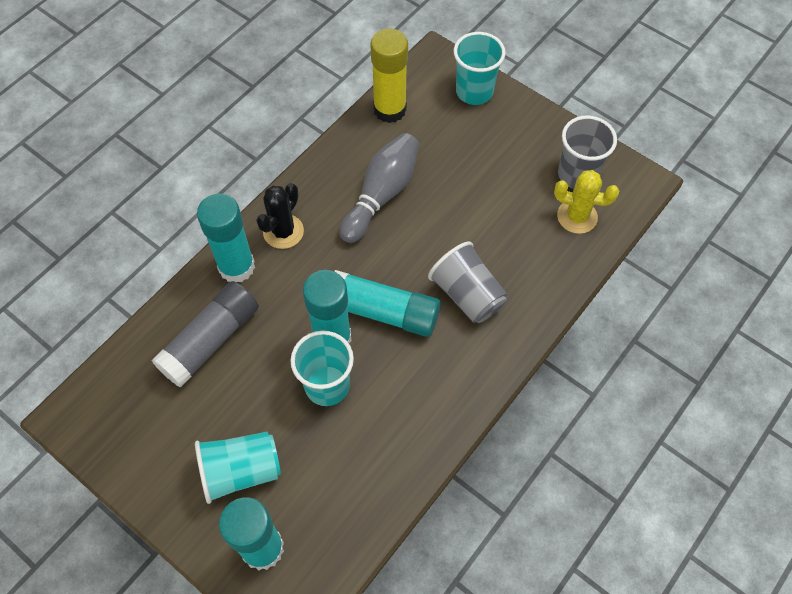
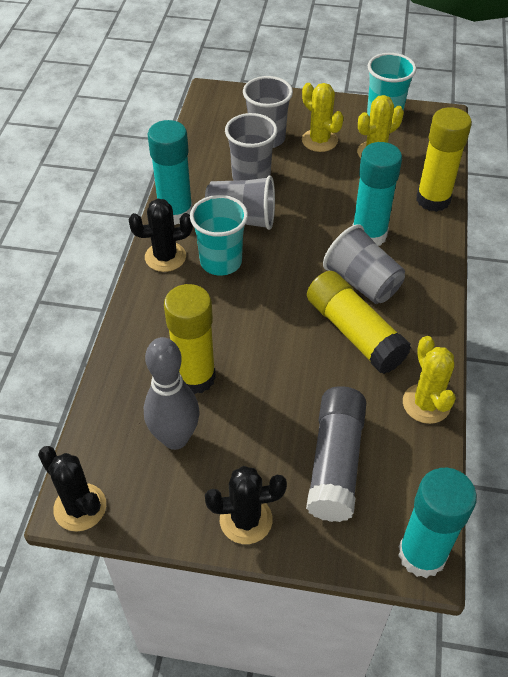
black cactus: [256,183,304,249] = 1 -> [38,446,106,532] [128,199,193,272] [205,466,287,544] = 3
grey cup: [428,242,507,323] [558,116,617,189] = 2 -> [205,176,275,230] [225,113,278,181] [243,76,293,148] [323,224,405,304] = 4
turquoise cup: [195,432,281,504] [290,331,354,406] [454,32,506,105] = 3 -> [190,195,248,276] [367,53,416,117] = 2
turquoise glue stick: [197,194,255,282] [219,497,284,570] [303,270,352,343] [334,270,441,337] = 4 -> [148,120,193,225] [353,142,402,246] [398,468,477,578] = 3
yellow cactus: [554,170,619,234] = 1 -> [302,83,344,152] [357,95,404,158] [403,336,456,424] = 3
yellow glue stick: [370,28,408,123] = 1 -> [164,284,216,394] [307,271,411,374] [416,107,472,212] = 3

